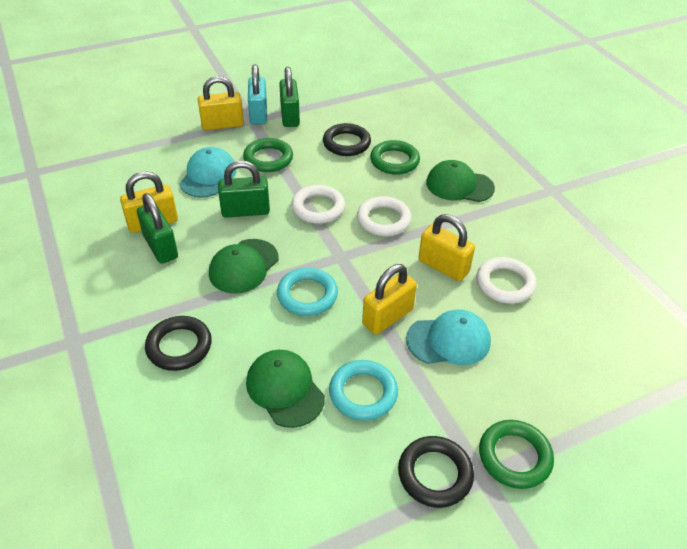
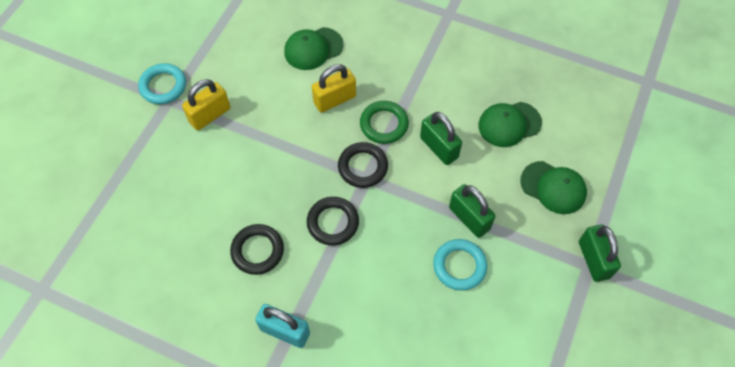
green ring: [243,138,293,172] [370,140,420,175] [479,420,554,489] = 3 -> [360,101,409,144] = 1
turquoise cap: [179,147,237,198] [406,309,491,365] = 2 -> none = 0
white ring: [291,185,345,224] [357,196,411,236] [476,257,537,304] = 3 -> none = 0
yellow padlock: [120,171,178,233] [198,76,244,130] [362,264,417,335] [418,214,475,281] = 4 -> [182,79,230,130] [312,64,356,113] = 2

